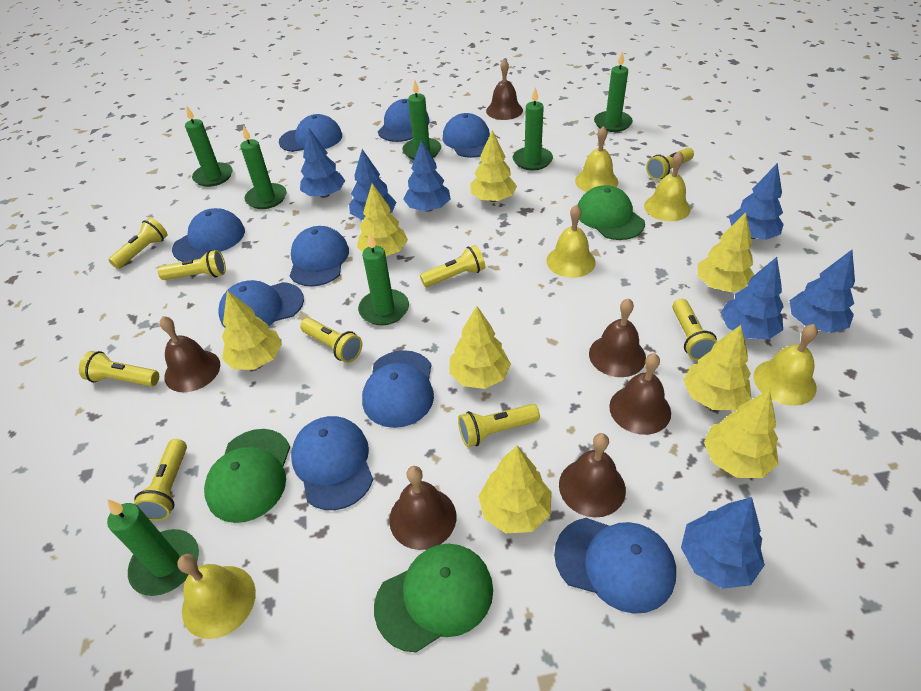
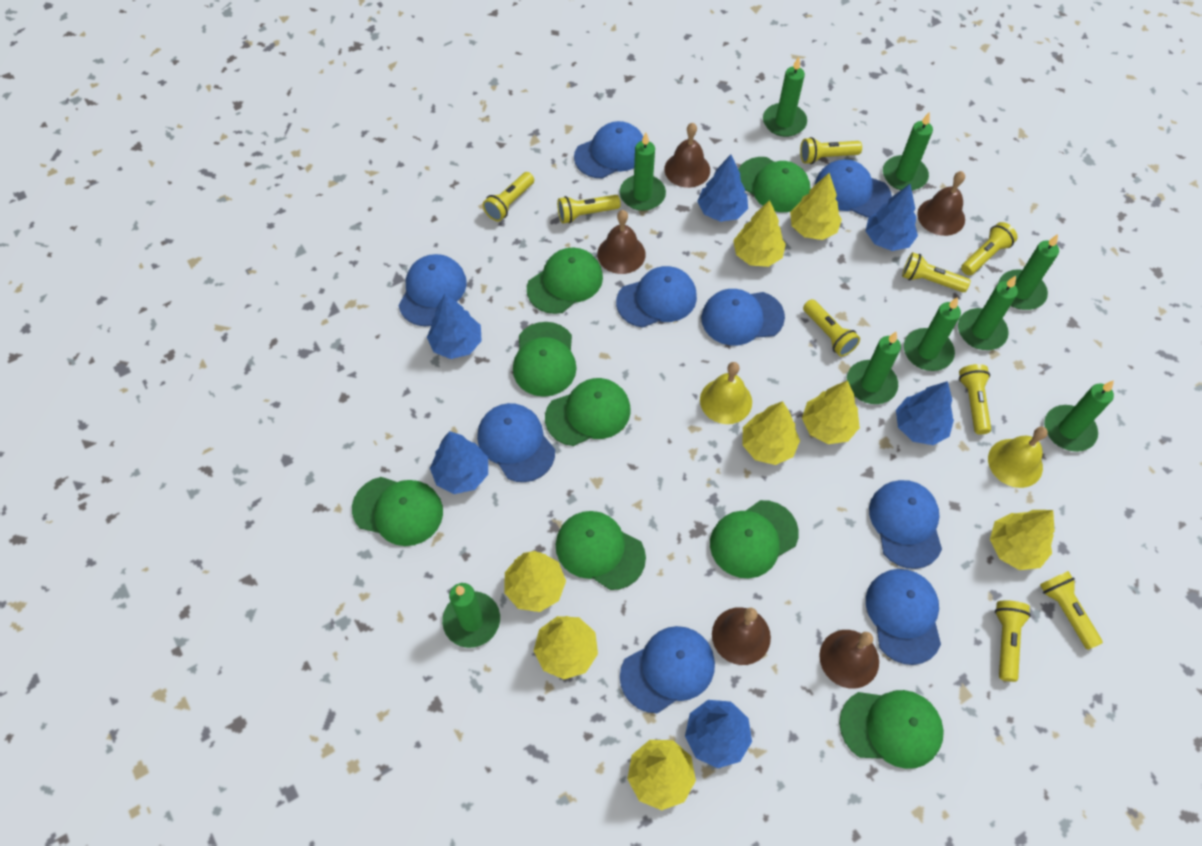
blue tree: [300,128,345,198] [349,149,396,220] [403,140,451,211] [681,497,765,589] [721,257,784,339] [729,163,784,240] [789,250,855,333] = 7 -> [427,294,482,359] [430,431,488,494] [685,700,752,768] [697,155,748,222] [866,184,918,251] [896,381,954,445] = 6
brown bell: [160,316,220,392] [389,466,456,550] [486,59,523,120] [559,433,626,517] [589,298,646,377] [609,353,671,435] = 6 -> [597,210,646,274] [664,123,710,188] [712,607,771,665] [819,630,879,689] [917,171,965,236] = 5
green candle: [107,499,199,596] [185,105,233,187] [240,126,286,209] [358,233,409,326] [402,80,441,160] [513,87,553,171] [594,51,633,132] = 7 -> [442,583,500,648] [620,133,666,211] [763,57,807,137] [847,331,901,404] [883,112,933,191] [904,297,961,371] [958,276,1018,350] [998,234,1059,310] [1044,380,1114,452] = 9
green cap: [204,429,290,523] [374,544,493,652] [578,185,645,240] = 3 -> [352,477,443,546] [513,322,577,397] [527,248,603,314] [545,378,631,446] [556,511,646,590] [710,500,799,578] [738,157,811,212] [839,690,944,769] = 8
yellow bell: [177,554,256,639] [547,205,596,278] [575,126,618,192] [644,151,691,221] [753,324,818,406] = 5 -> [700,362,752,424] [988,426,1048,488] = 2

